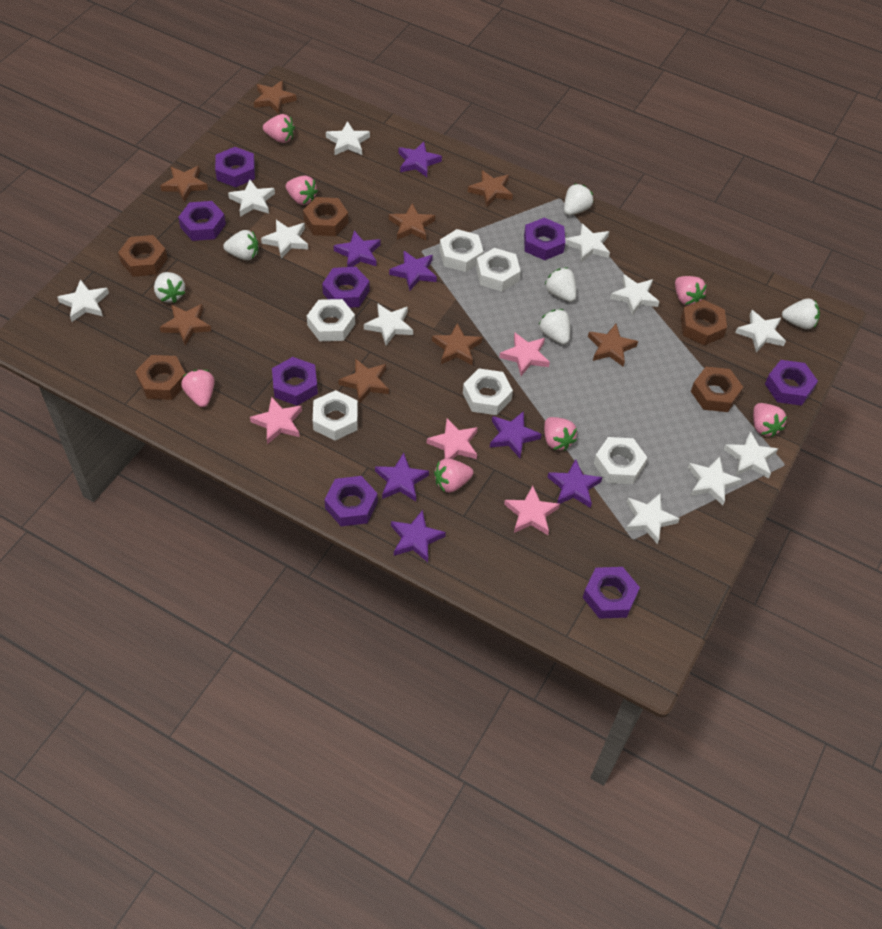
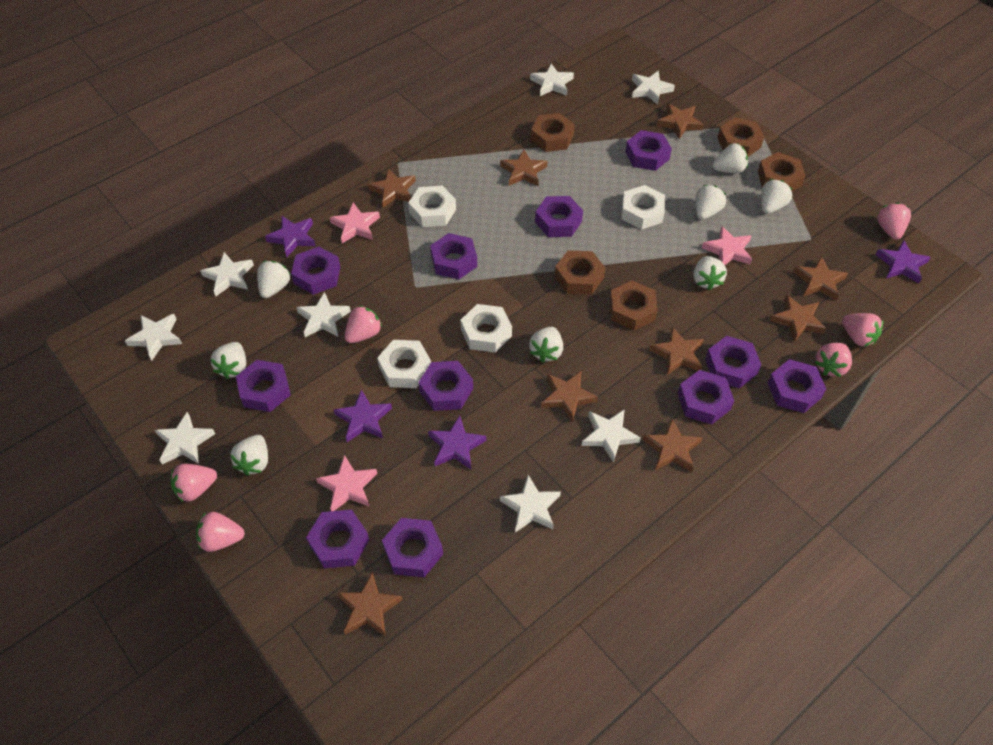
brown star: [160,166,208,202] [160,304,211,346] [254,80,297,114] [338,358,389,404] [389,203,435,240] [432,323,482,365] [468,170,513,207] [588,324,638,367] = 8 -> [337,572,403,637] [368,168,416,208] [500,150,548,186] [541,371,598,422] [643,419,702,472] [649,326,704,375] [657,104,704,139] [770,295,826,342] [793,256,848,301] = 9
pink star: [250,397,302,444] [427,418,478,459] [499,333,550,376] [504,485,560,535] = 4 -> [316,455,377,511] [330,202,380,243] [702,226,752,265] = 3
pink strawberry: [181,370,215,407] [263,114,295,143] [286,176,318,205] [434,458,473,493] [544,417,577,451] [675,276,707,306] [753,403,787,437] = 7 -> [171,464,217,502] [196,512,245,552] [345,305,382,343] [814,343,852,377] [842,313,884,347] [877,203,911,240] = 6
purple nut: [178,201,226,241] [215,147,255,187] [272,357,318,406] [322,267,370,308] [324,476,378,526] [524,217,565,260] [583,567,640,619] [765,360,818,406] = 8 -> [236,360,291,412] [291,247,340,295] [306,510,369,569] [382,518,443,577] [418,361,473,411] [430,233,477,279] [535,196,583,237] [625,130,672,171] [678,370,734,425] [705,336,761,388] [768,359,826,413] = 11
purple star: [334,231,381,267] [375,453,429,501] [389,251,437,291] [391,510,446,562] [399,142,442,177] [490,411,541,458] [548,459,602,508] = 7 -> [265,216,315,257] [334,389,392,442] [428,416,486,469] [875,240,931,284] = 4
white nut: [307,299,355,341] [313,390,358,440] [439,229,484,272] [463,369,513,415] [476,248,521,292] [594,437,648,484] = 6 -> [377,340,431,388] [408,186,456,227] [461,304,512,353] [621,185,665,230] = 4
white star: [57,279,109,322] [228,180,275,217] [261,220,308,259] [326,121,370,155] [364,303,413,345] [565,223,610,262] [610,275,659,316] [625,493,680,544] [688,456,742,506] [724,431,778,479] [735,310,786,352] = 11 -> [125,314,182,361] [155,412,215,465] [200,252,254,296] [296,292,351,337] [500,475,561,533] [530,64,574,96] [582,409,641,463] [632,71,675,105] = 8
white strawberry: [154,272,185,303] [223,230,258,260] [539,309,570,345] [545,268,576,302] [564,183,593,215] [782,298,820,329] = 6 -> [211,342,246,379] [230,435,268,476] [257,261,291,298] [529,327,563,363] [693,256,727,290] [695,185,726,220] [713,143,748,173] [761,179,793,214] = 8

